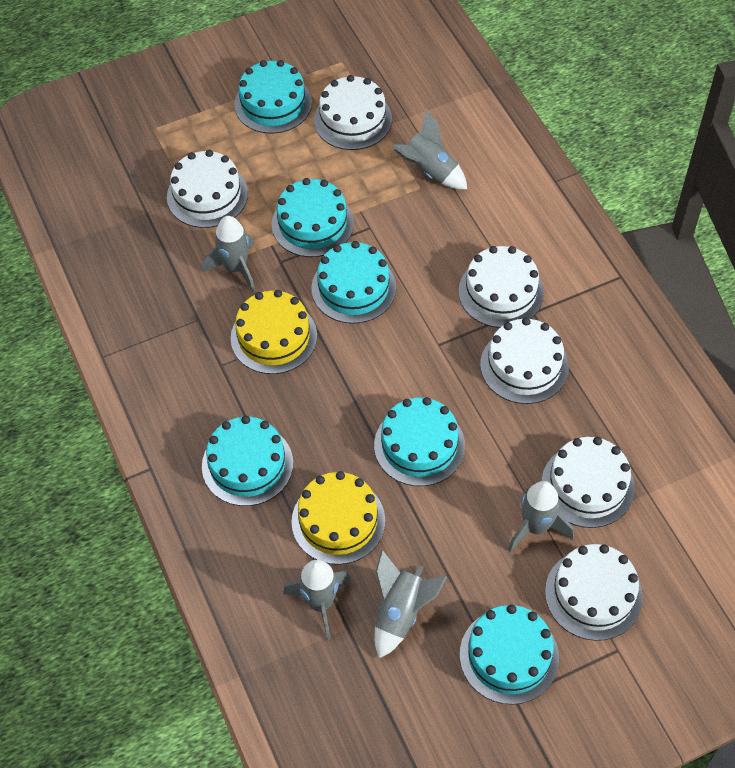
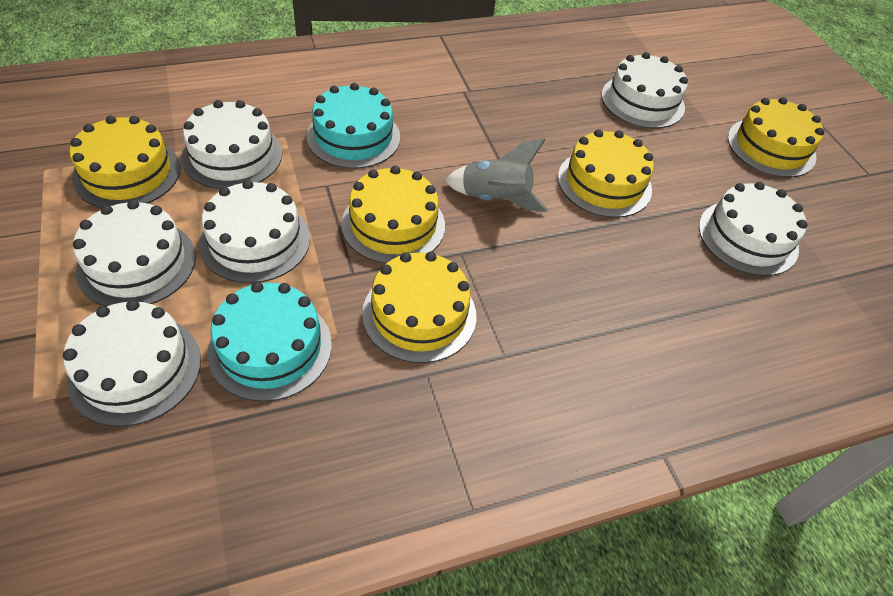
grey rocket: [202,216,255,292] [283,560,351,640] [374,550,447,658] [392,109,467,189] [508,481,574,552] = 5 -> [445,138,548,212] = 1
turquoise cake: [202,416,293,506] [234,60,312,134] [272,178,354,257] [311,241,396,324] [374,397,465,486] [460,604,559,705] = 6 -> [207,282,332,402] [306,83,400,169] = 2
yellow cake: [231,290,317,374] [292,471,385,565] = 2 -> [70,115,180,208] [341,166,445,264] [362,252,477,363] [558,129,654,218] [728,97,824,178] = 5

